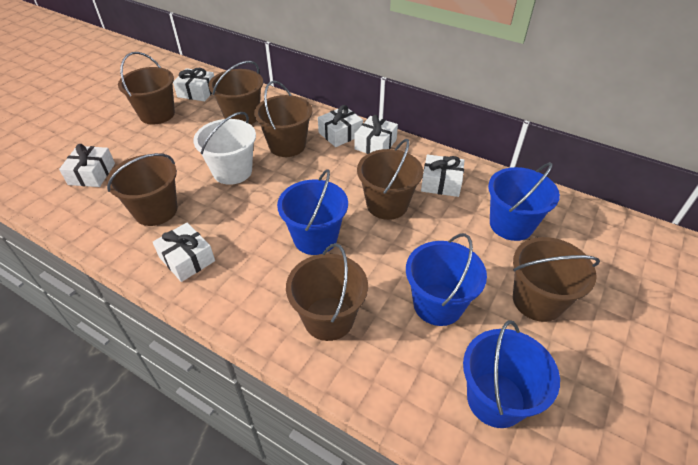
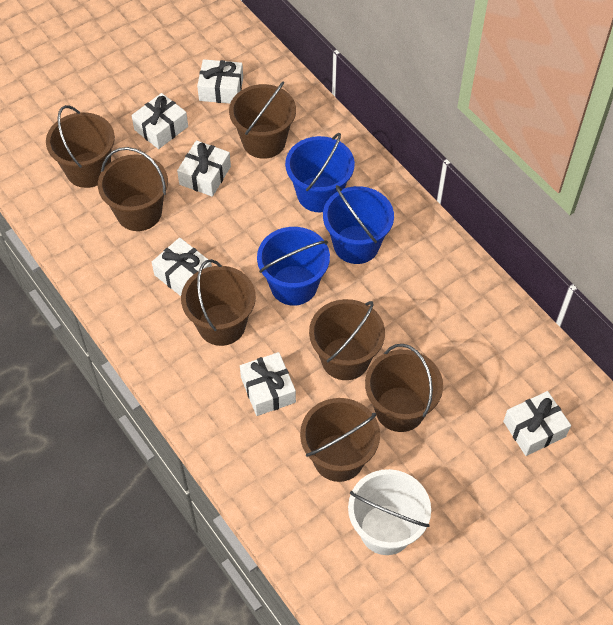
blue bucket: [277,169,348,255] [406,233,487,326] [463,320,560,428] [488,162,560,241] = 4 -> [257,227,330,306] [285,133,355,212] [323,185,394,264] = 3

